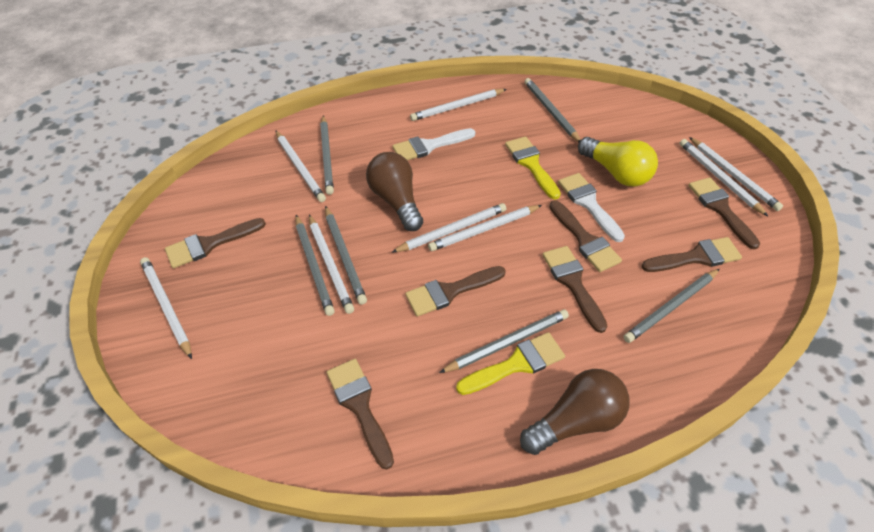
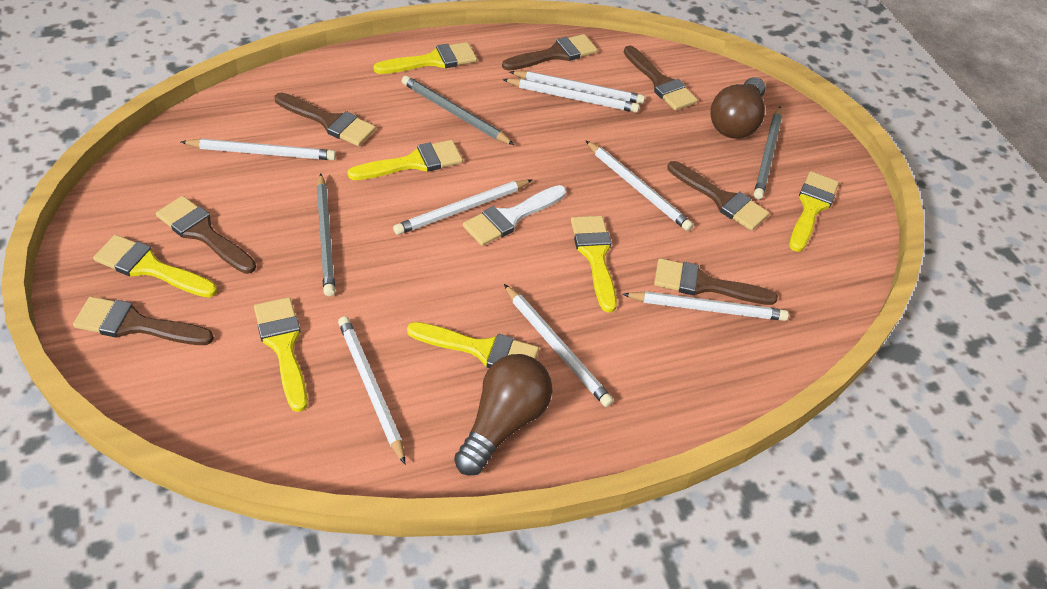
grey pencil: [295,215,335,316] [320,115,334,195] [325,206,367,305] [439,309,569,373] [525,78,581,142] [623,269,720,343] = 6 -> [317,173,335,296] [402,76,514,145] [754,106,782,199] = 3
white brush: [392,128,475,160] [558,173,625,242] = 2 -> [463,185,566,246] = 1
yellow brush: [456,332,565,395] [505,136,561,200] = 2 -> [93,235,217,298] [254,297,308,412] [348,140,463,180] [373,42,477,74] [407,322,539,368] [571,216,617,313] [789,171,839,252] = 7
yellow light bulb: [578,137,658,186] = 1 -> none = 0

